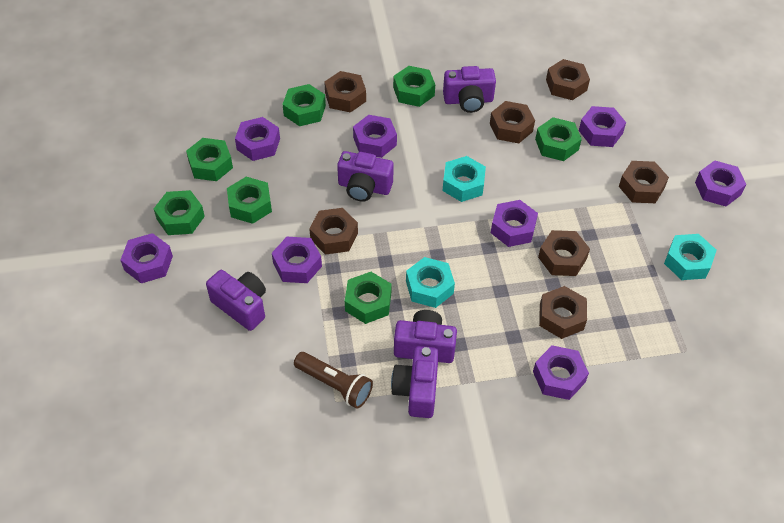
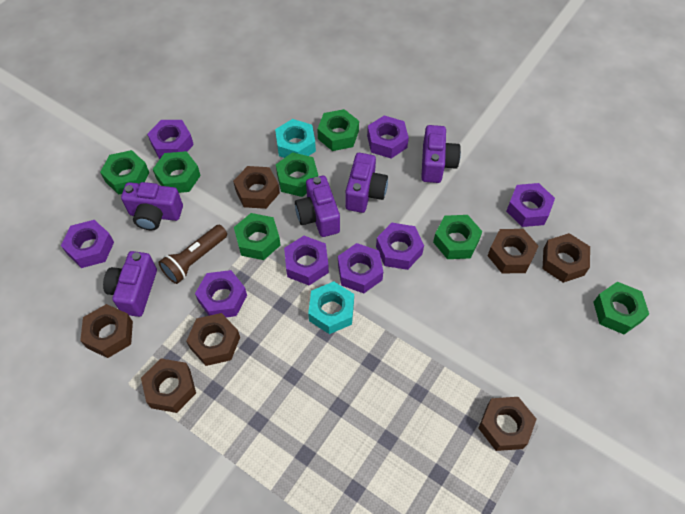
turquoise nut: [406,257,455,308] [443,156,486,202] [664,234,716,280] = 3 -> [275,119,316,158] [308,281,354,334] = 2

